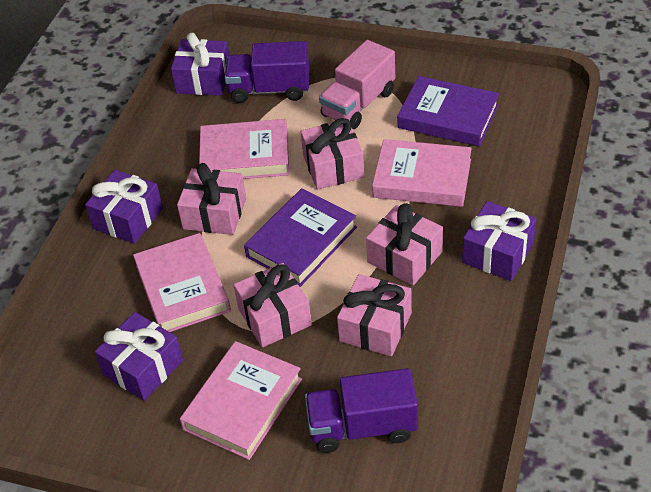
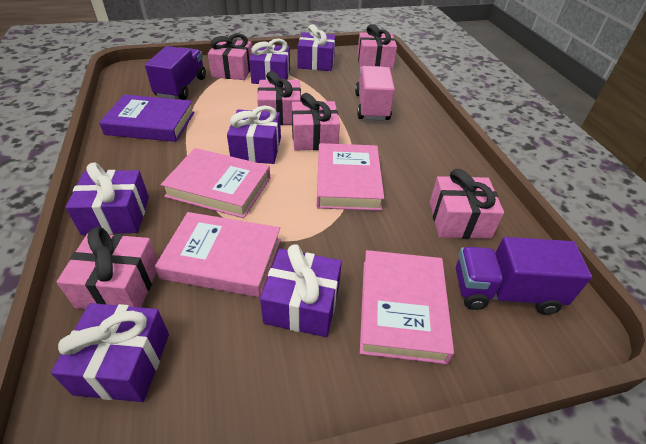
pink gift: [177,163,246,235] [234,263,312,348] [301,118,365,190] [337,274,412,356] [366,203,443,285] = 5 -> [57,227,158,309] [208,33,252,80] [257,71,301,125] [292,93,340,151] [357,24,397,69] [430,169,504,239] = 6
purple book: [244,188,357,287] [397,76,499,147] = 2 -> [99,95,194,142] = 1
purple gift: [85,170,163,244] [95,312,183,401] [171,33,229,96] [462,201,536,281] = 4 -> [51,303,169,402] [66,163,149,235] [227,106,281,164] [249,38,290,84] [260,244,342,337] [297,24,336,71] = 6

